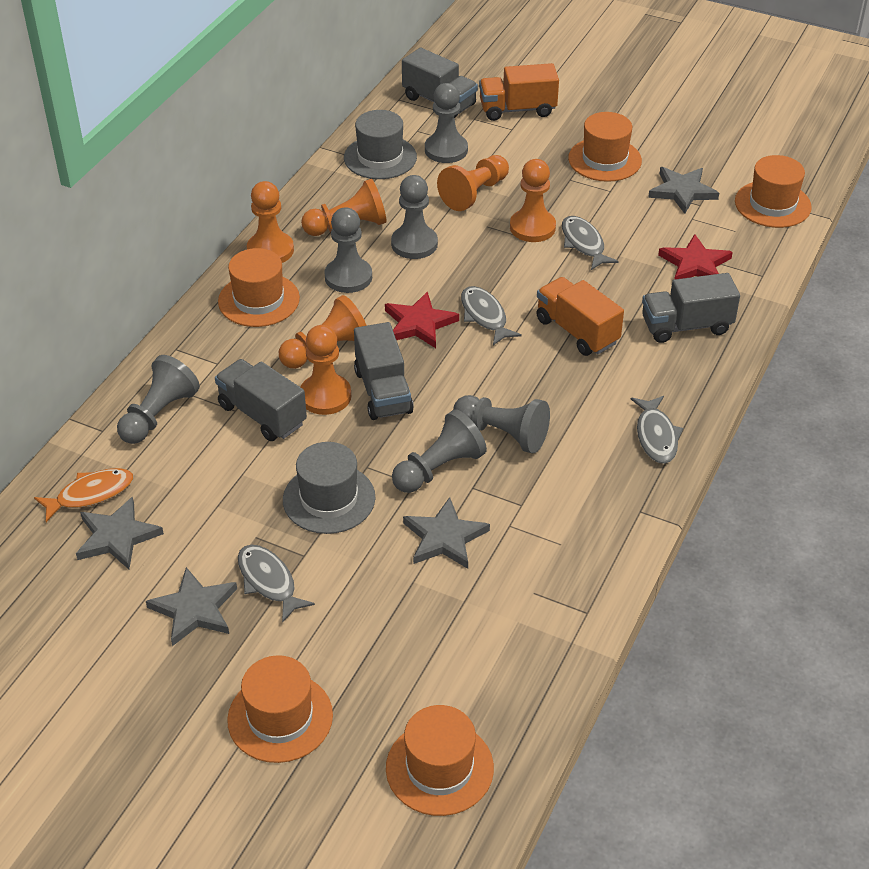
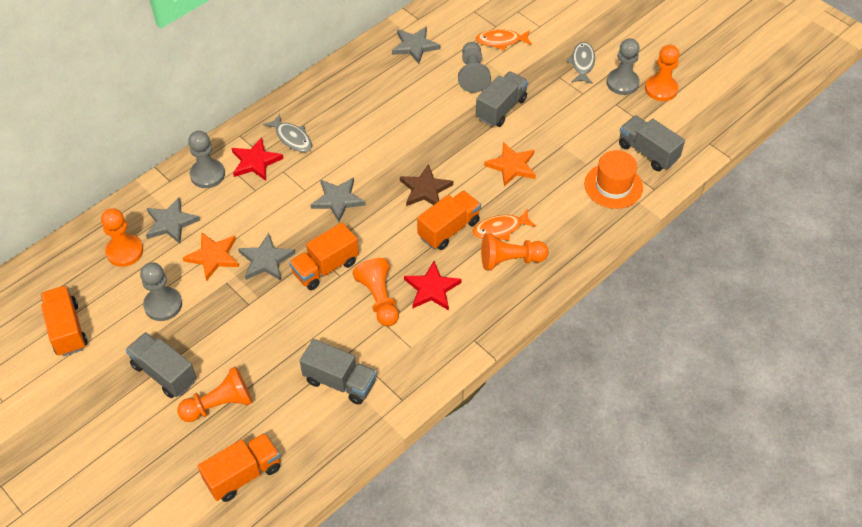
brown star: none = 0 -> [400,164,453,206] = 1
grey fish: [238,544,315,623] [461,286,522,345] [562,216,619,270] [631,396,683,464] = 4 -> [263,113,312,152] [566,42,595,84] = 2
grey hat: [283,442,375,534] [344,110,417,179] = 2 -> none = 0
grey pawn: [117,355,200,444] [324,207,372,293] [391,175,438,259] [392,409,487,493] [425,83,468,163] [453,395,550,453] = 6 -> [140,262,182,321] [188,131,225,188] [458,42,491,93] [606,38,640,95] = 4
orange fish: [34,468,133,522] = 1 -> [473,209,536,240] [476,29,532,50] = 2
orange hat: [218,248,300,327] [227,655,333,763] [386,705,494,816] [568,112,642,182] [735,155,812,228] = 5 -> [584,150,643,209] = 1
orange pawn: [247,181,294,263] [279,295,367,369] [301,179,387,236] [301,325,351,415] [437,155,509,211] [510,159,556,242] = 6 -> [101,208,143,267] [177,366,252,422] [353,258,399,326] [481,233,549,270] [645,45,680,101] = 5
orange star: none = 0 -> [183,232,239,281] [484,142,536,186] = 2
orange truck: [479,63,559,121] [536,277,624,356] = 2 -> [41,285,88,356] [198,433,280,502] [289,223,359,290] [417,191,481,250] = 4

